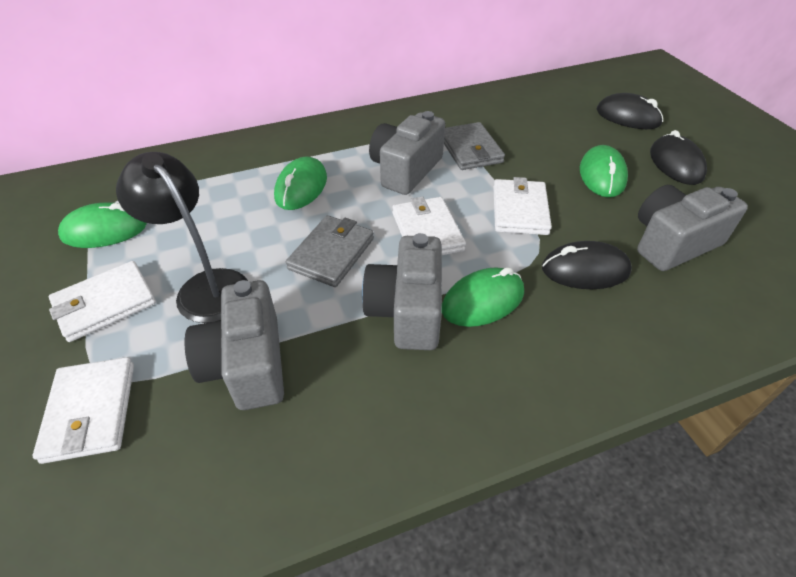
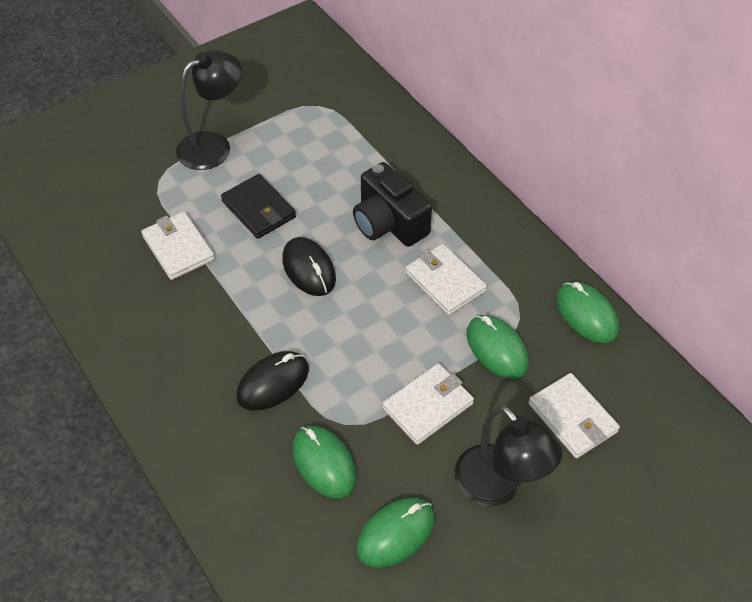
black camera: none = 0 -> [353,162,432,247] = 1
black lamp: [116,152,249,323] = 1 -> [176,50,242,170] [455,406,562,506] = 2
black mouse: [542,241,632,289] [597,93,663,129] [650,130,707,185] = 3 -> [237,351,309,411] [282,237,336,296] = 2
black wallet: none = 0 -> [221,174,296,239] = 1
grey camera: [185,280,284,410] [362,233,442,350] [369,111,445,195] [637,185,748,271] = 4 -> none = 0
grey wallet: [286,215,374,287] [444,122,505,170] = 2 -> none = 0

